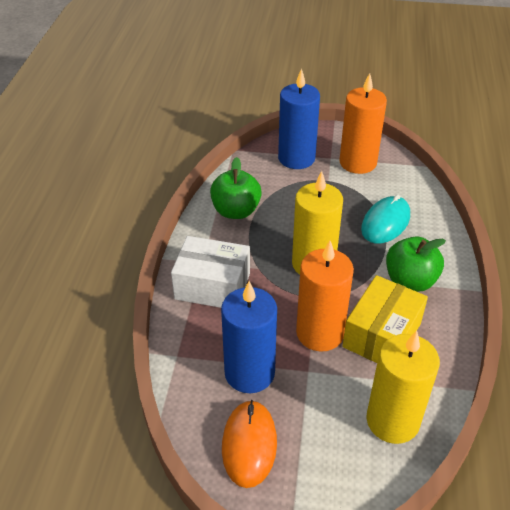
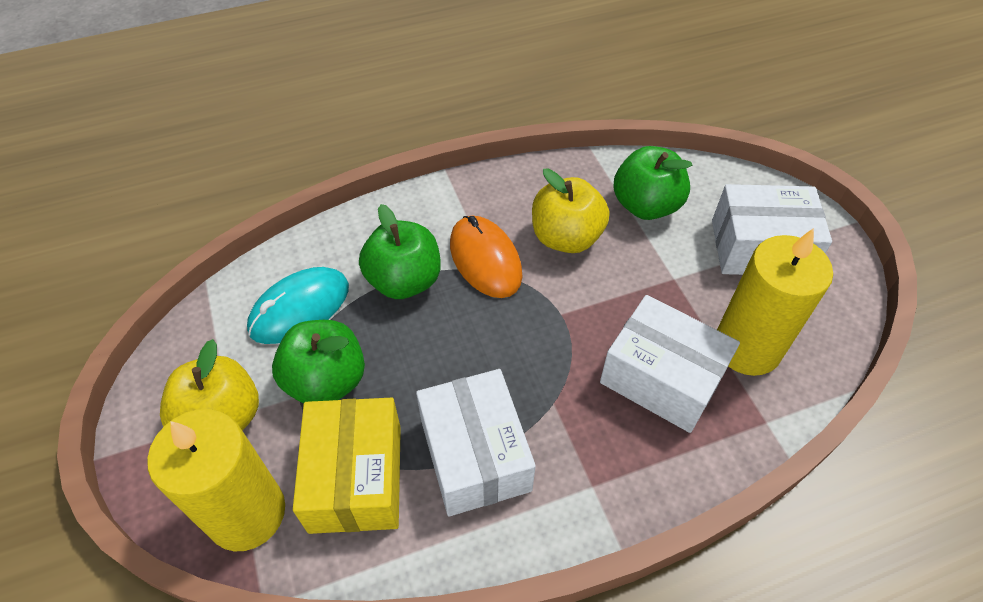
blue candle: [221,281,277,393] [278,68,320,169] = 2 -> none = 0
green apple: [210,157,262,219] [386,236,446,292] = 2 -> [272,320,365,404] [359,204,441,299] [613,146,692,220] = 3
orange candle: [296,241,354,352] [340,73,387,174] = 2 -> none = 0
white box: [171,236,250,308] = 1 -> [416,369,536,516] [600,295,740,433] [712,184,832,275] = 3
yellow apple: none = 0 -> [160,339,259,431] [532,168,609,253] = 2

